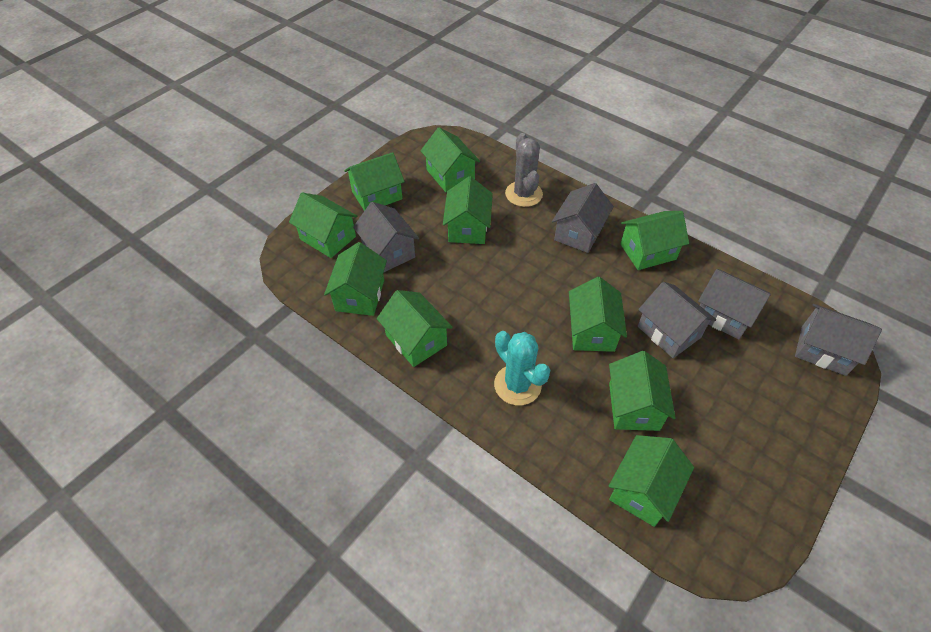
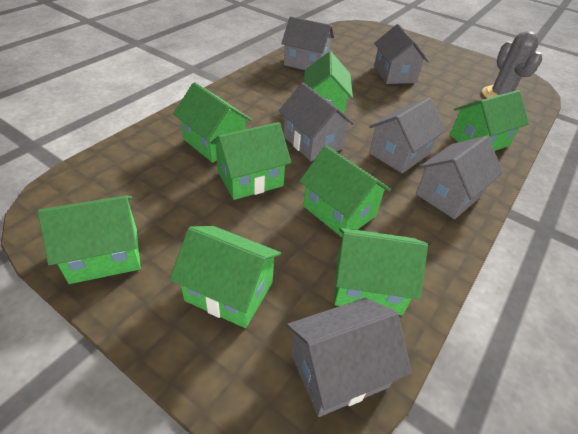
green house: [289,193,357,258] [324,242,387,316] [344,152,405,211] [377,290,453,367] [421,127,480,192] [443,176,493,244] [569,277,627,352] [609,351,676,431] [609,435,694,527] [620,211,689,270] = 10 -> [37,195,141,284] [170,226,281,328] [173,82,252,163] [210,122,291,200] [300,145,391,238] [304,51,353,114] [334,228,428,315] [450,90,529,151] = 8
grey house: [353,202,419,273] [552,183,614,253] [638,282,716,358] [698,269,771,339] [795,304,882,376] = 5 -> [279,83,354,161] [281,16,334,70] [286,298,412,417] [369,98,445,173] [374,24,428,84] [416,136,503,219] = 6
turquoise cactus: [494,331,551,405] = 1 -> none = 0

